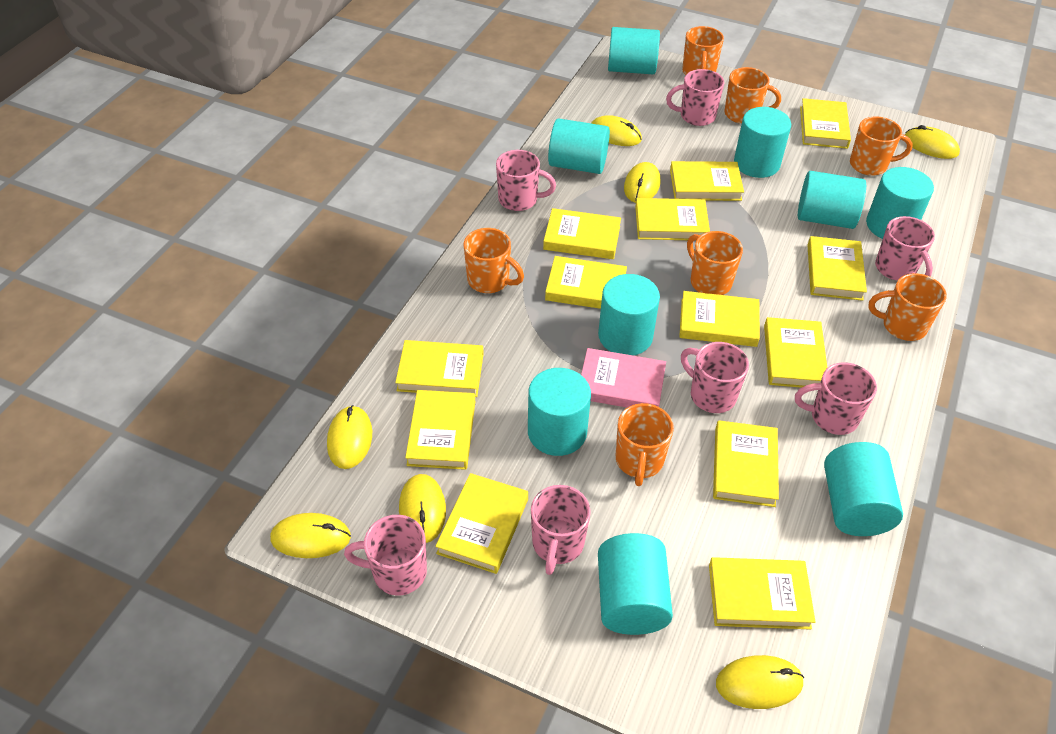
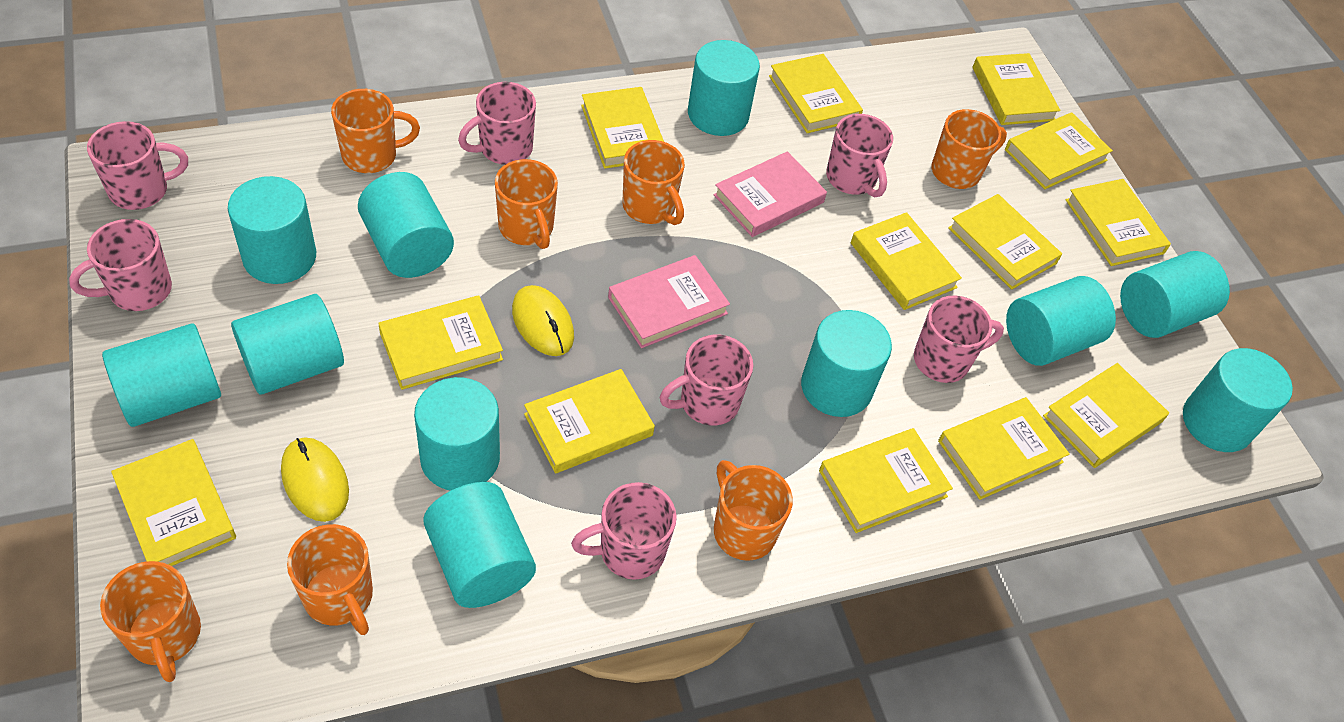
pink book: [581,348,666,408] = 1 -> [608,255,730,348] [713,151,827,237] = 2
turquoise cylinder: [528,368,591,456] [548,118,610,174] [598,274,660,356] [598,533,673,635] [608,27,660,75] [734,107,791,178] [798,171,866,229] [824,442,903,536] [866,167,934,239] = 9 -> [102,323,221,427] [228,176,316,284] [231,294,344,394] [358,172,454,278] [414,377,500,491] [423,482,536,608] [688,40,760,136] [801,310,892,417] [1006,276,1116,366] [1120,251,1230,338] [1183,348,1293,452] = 11
yellow mouse: [270,513,351,558] [327,405,372,469] [399,474,446,543] [591,115,642,146] [624,162,661,203] [716,655,804,709] [905,125,960,159] = 7 -> [281,437,349,522] [512,285,574,356] = 2

